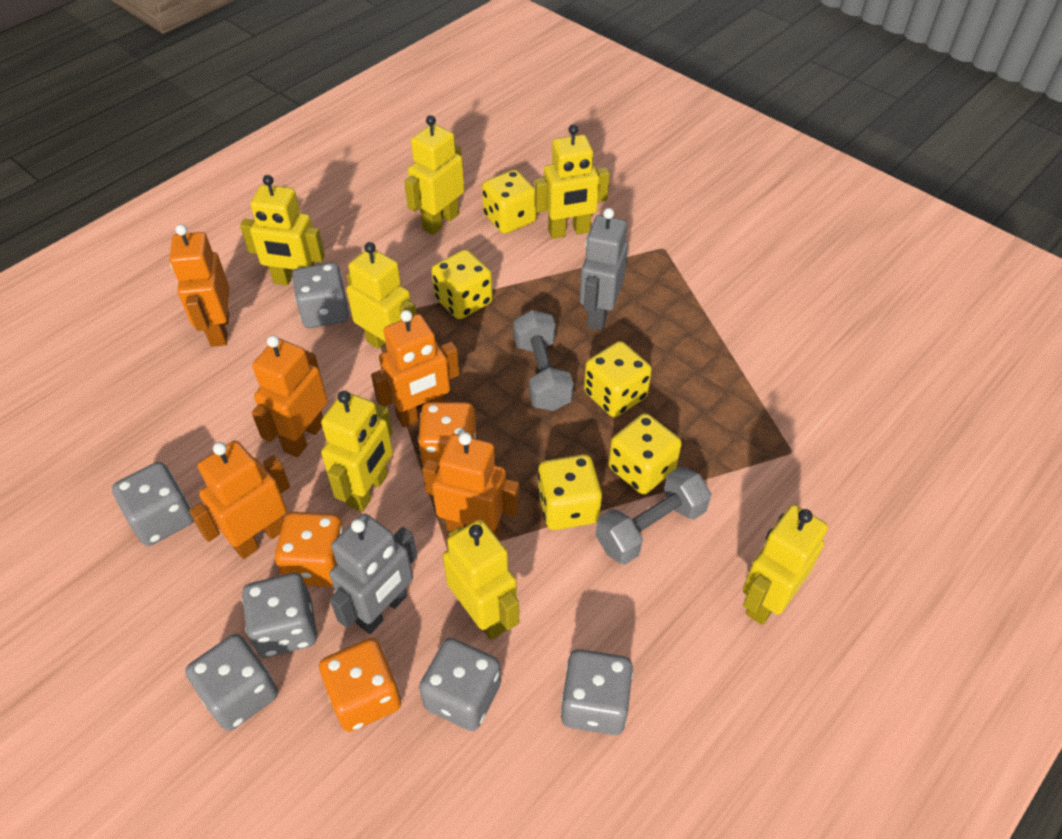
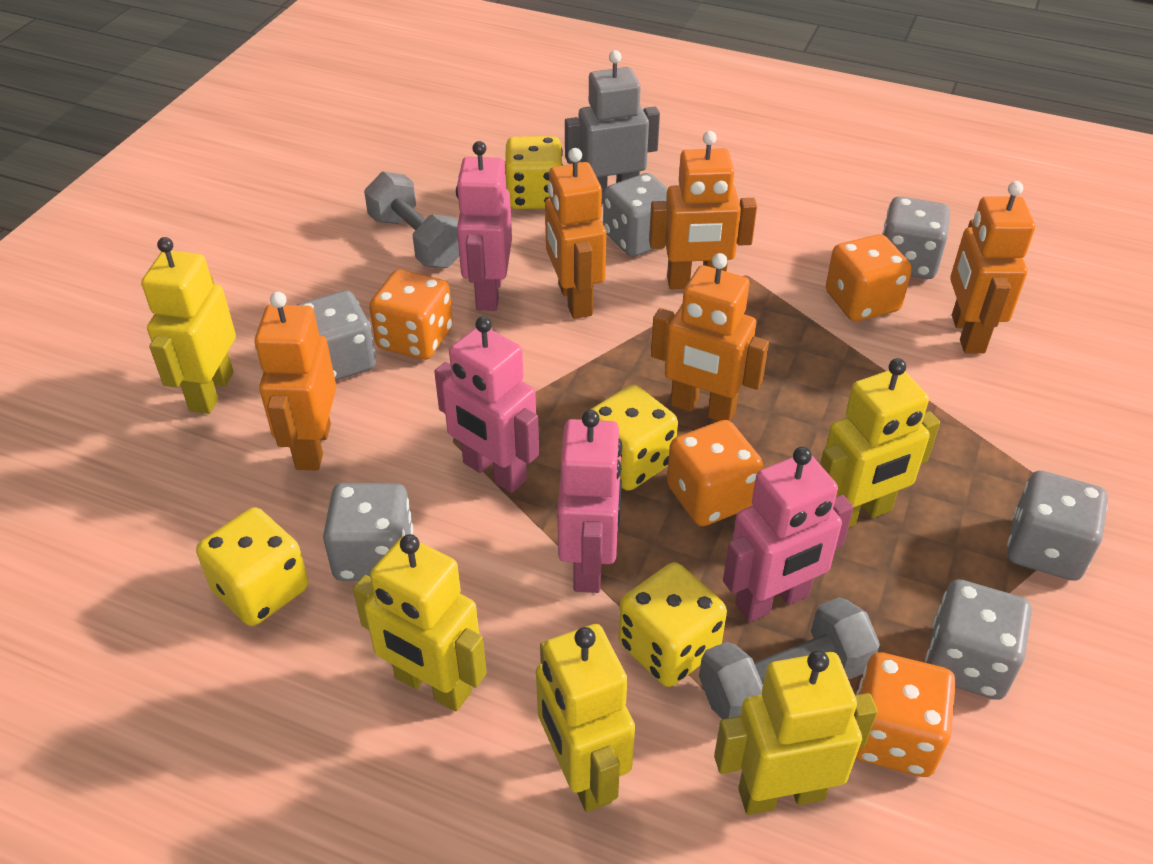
grey robot: [329,514,417,634] [580,208,628,330] = 2 -> [565,50,660,204] = 1
orange dice: [275,512,344,587] [319,638,401,732] [418,402,476,466] = 3 -> [369,269,453,360] [667,420,763,526] [826,234,912,322] [856,653,956,777] = 4
pink robot: none = 0 -> [434,316,539,493] [456,141,512,311] [557,410,622,593] [723,447,854,622] = 4
yellow dice: [431,249,493,319] [482,170,537,234] [538,454,602,530] [584,341,652,417] [609,413,682,494] = 5 -> [196,507,309,626] [505,136,563,209] [590,385,678,491] [618,562,727,687] = 4
yellow robot: [240,175,325,285] [321,391,393,512] [346,242,417,351] [404,115,465,235] [443,519,519,640] [535,124,610,239] [743,505,828,625] = 7 -> [141,237,236,414] [353,534,487,711] [536,624,635,812] [714,650,878,815] [820,358,940,528] = 5

